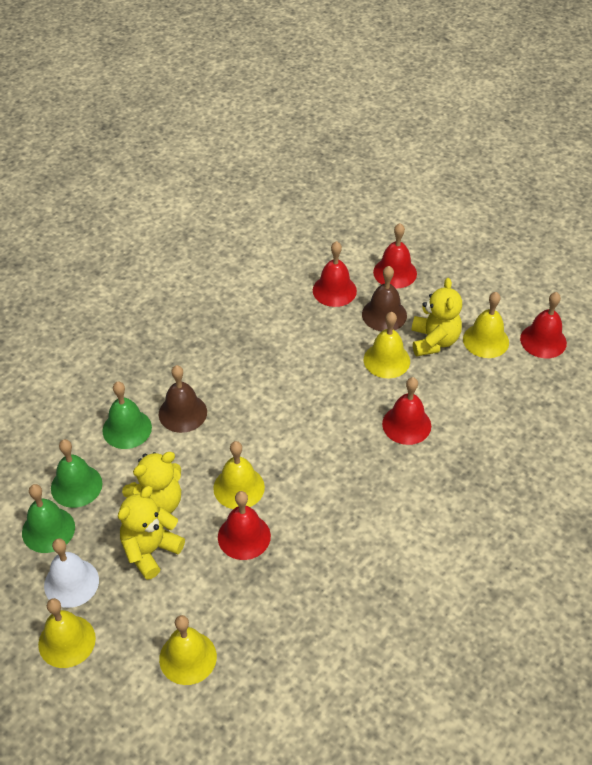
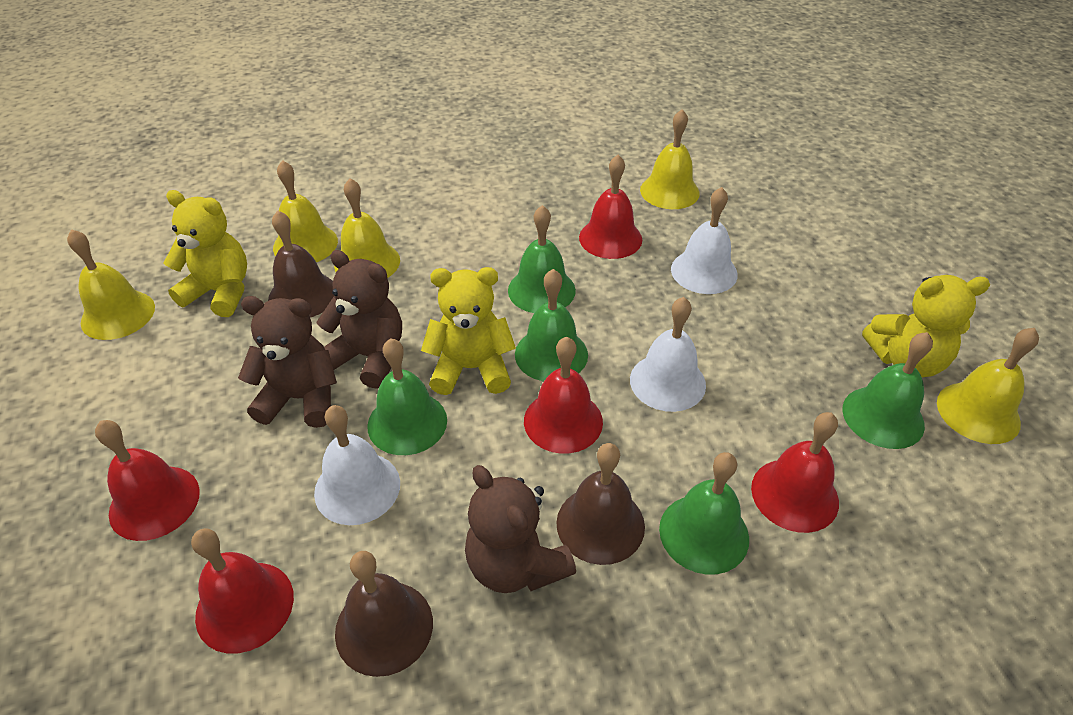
brown bell: [159,365,207,433] [362,266,407,331] = 2 -> [268,210,334,317] [335,551,433,677] [556,443,645,565] = 3
brown teddy bear: none = 0 -> [238,296,337,428] [317,250,402,389] [465,465,576,593] = 3
green bell: [22,484,75,553] [51,439,103,508] [102,381,152,449] = 3 -> [367,338,447,455] [508,205,576,313] [515,269,588,381] [659,452,749,575] [842,332,933,449] = 5
white bell: [44,538,99,608] = 1 -> [314,405,400,525] [630,297,706,412] [671,187,738,294] = 3

